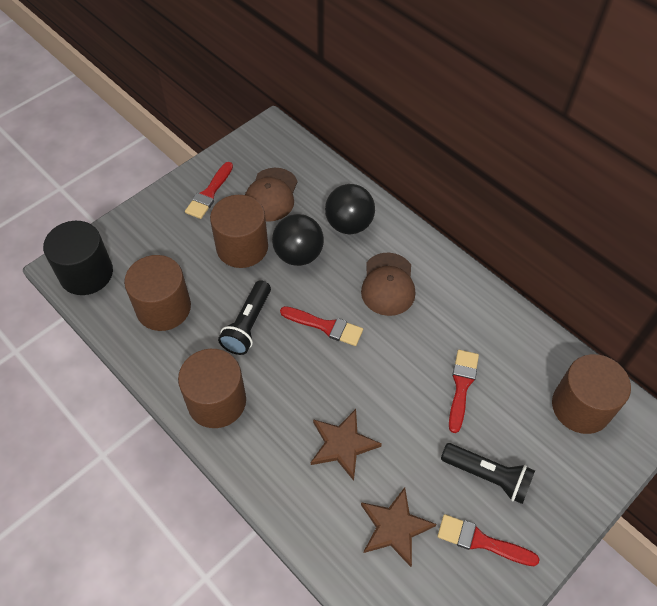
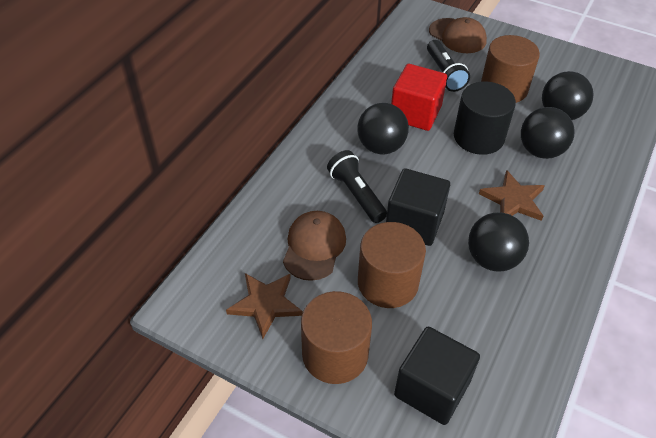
black ball: [272,214,324,266] [325,184,375,234] = 2 -> [357,103,409,155] [468,212,529,271] [521,107,575,159] [542,71,594,120] = 4
black cube: none = 0 -> [386,168,450,246] [394,327,480,425] = 2
brown cylinder: [124,255,191,331] [178,349,246,428] [210,195,268,268] [552,354,631,434] = 4 -> [301,291,372,384] [358,222,426,308] [481,35,540,103] = 3
red brush: [185,162,233,219] [280,306,363,346] [437,514,540,566] [449,350,479,433] = 4 -> none = 0
red cube: none = 0 -> [391,64,447,131] = 1

